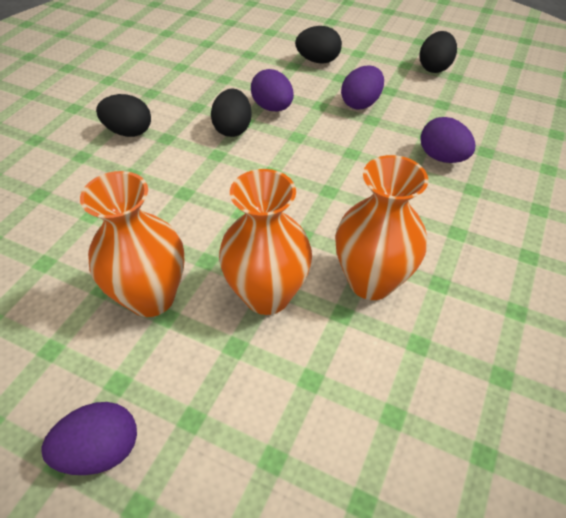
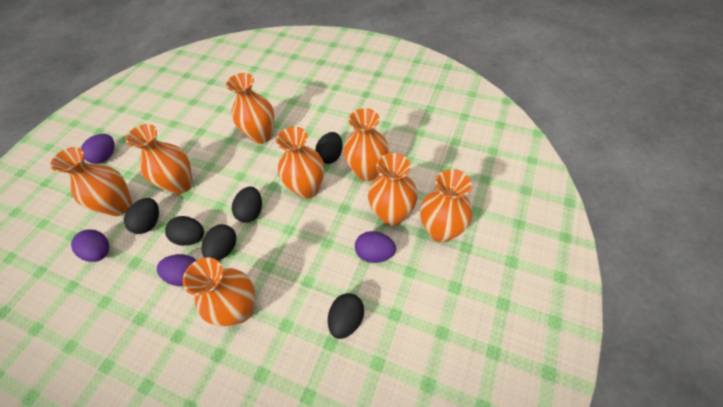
black egg: [96,94,151,137] [211,88,252,137] [295,26,342,64] [419,31,457,73] = 4 -> [124,198,159,234] [165,216,204,246] [202,224,236,261] [232,187,262,223] [315,132,343,164] [328,293,364,339] = 6
orange vase: [80,171,184,317] [219,169,312,315] [335,155,428,300] = 3 -> [50,147,132,216] [126,124,193,194] [182,258,255,326] [226,73,274,144] [276,127,324,199] [343,108,389,181] [368,153,418,226] [420,169,473,243] = 8

